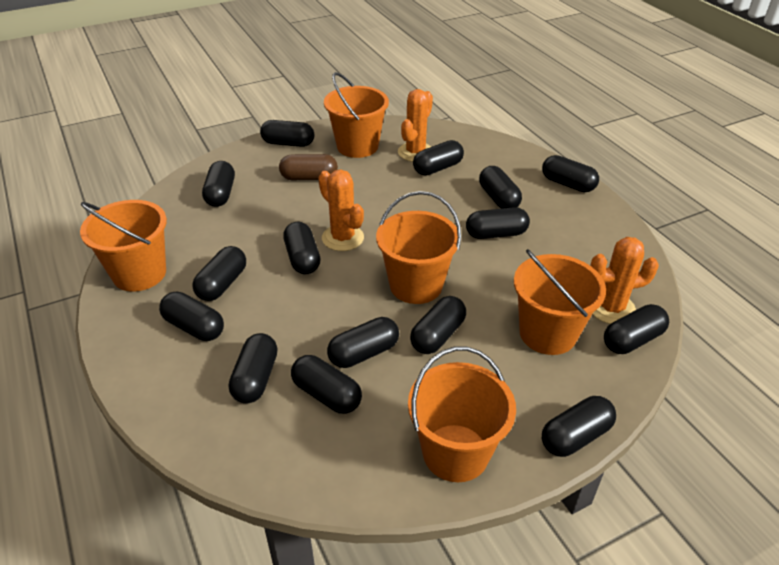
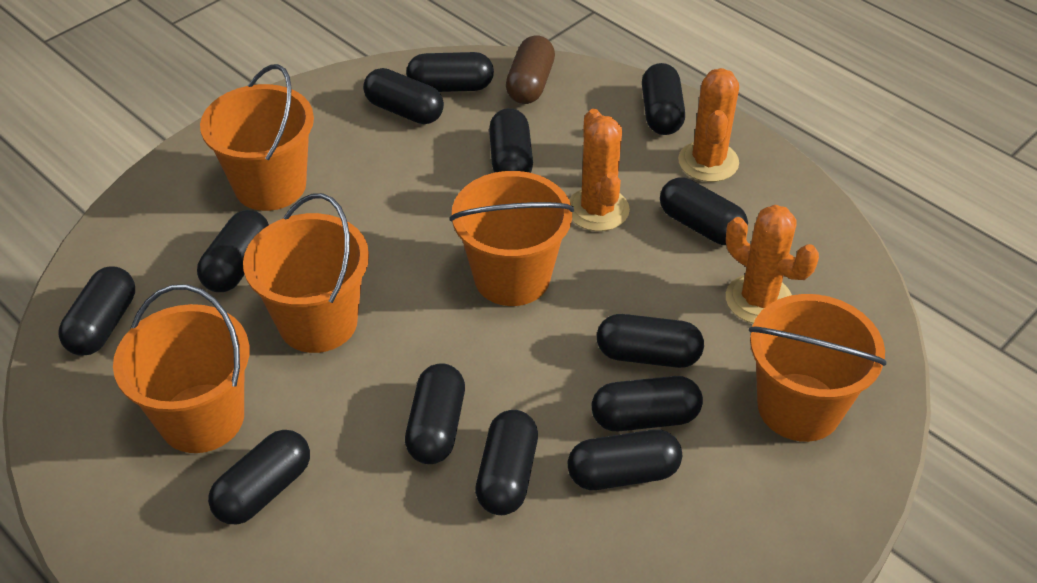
black capsule: [159,292,224,341] [192,246,246,301] [202,161,235,207] [229,333,278,404] [260,120,314,147] [283,222,321,275] [291,355,362,414] [327,317,399,368] [410,296,466,354] [413,140,464,175] [466,207,530,239] [479,166,522,209] [542,155,599,192] [542,396,616,457] [604,304,669,354] = 15 -> [59,267,135,356] [197,210,269,292] [208,430,310,525] [363,68,444,124] [405,363,465,464] [406,52,494,92] [475,410,538,515] [489,108,533,173] [568,429,682,490] [592,376,703,431] [597,314,704,368] [642,63,685,135] [660,177,748,245] = 13

